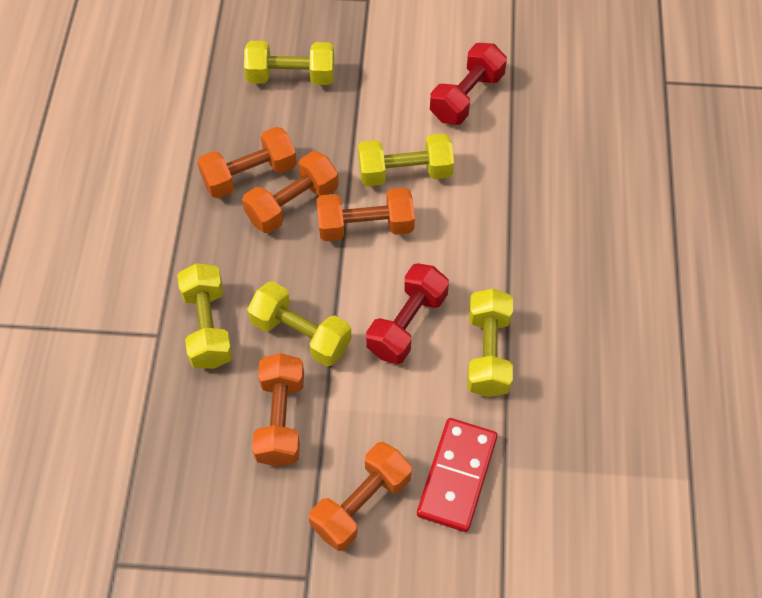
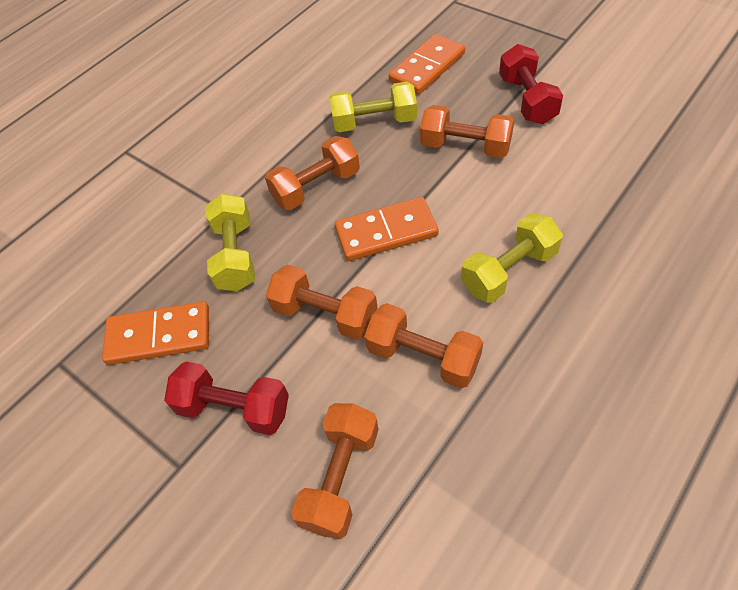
orange domino: none = 0 -> [102,302,209,365] [335,197,439,261] [389,34,465,94] = 3
red domino: [417,418,497,532] = 1 -> none = 0
yellow dumbbell: [177,263,233,369] [244,41,334,85] [247,281,352,367] [358,133,454,186] [467,288,513,397] = 5 -> [205,193,255,291] [330,82,417,132] [461,213,563,303] = 3

